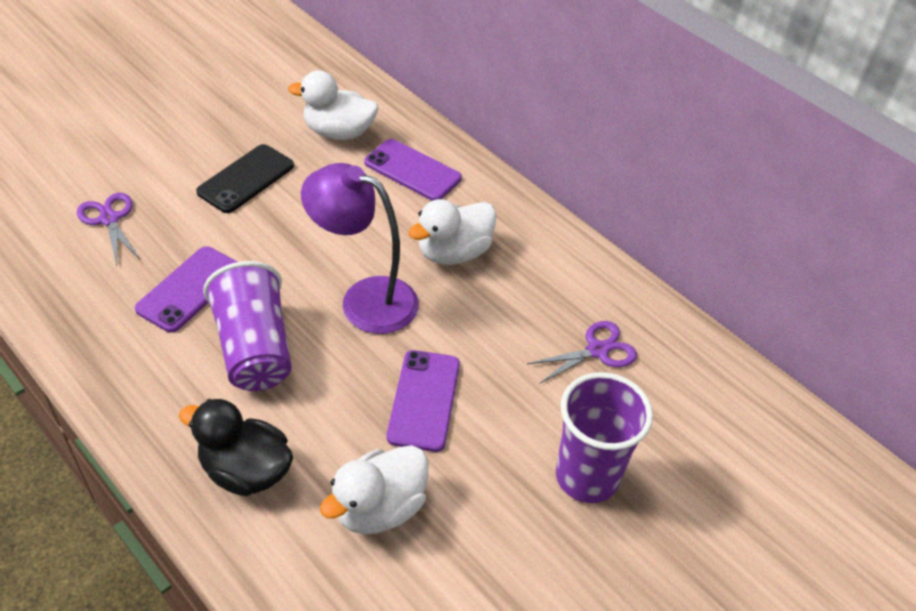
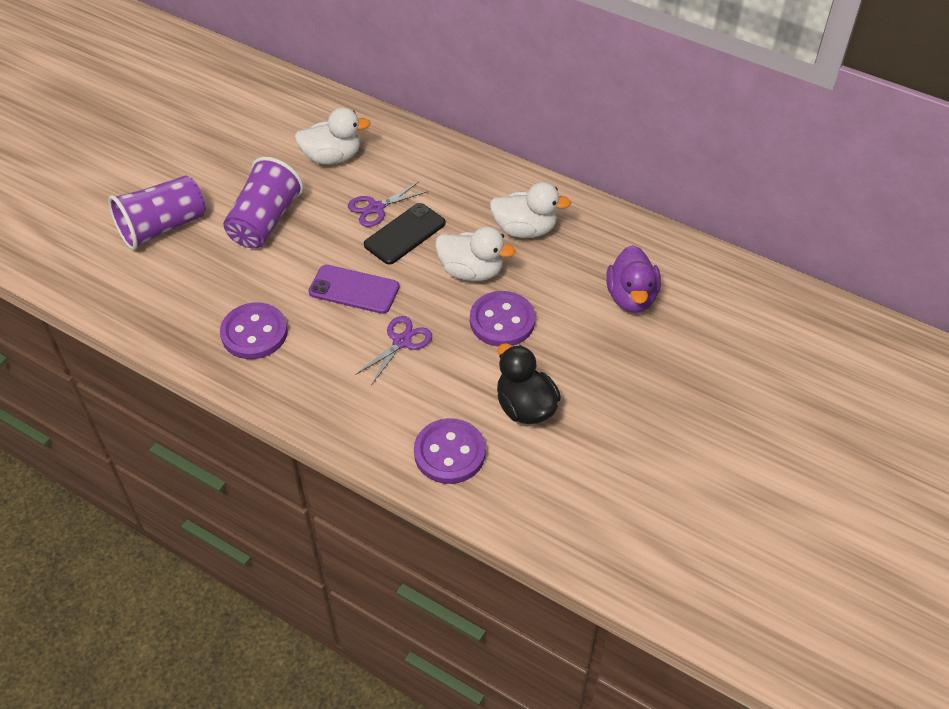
purple button: none = 0 -> [220,303,288,359] [414,418,486,484] [470,291,535,347] = 3
purple duck: none = 0 -> [606,245,661,313] = 1
purple lamp: [301,163,419,334] = 1 -> none = 0
purple phone: [135,246,237,333] [364,139,462,201] [387,350,460,452] = 3 -> [309,265,399,314] = 1

